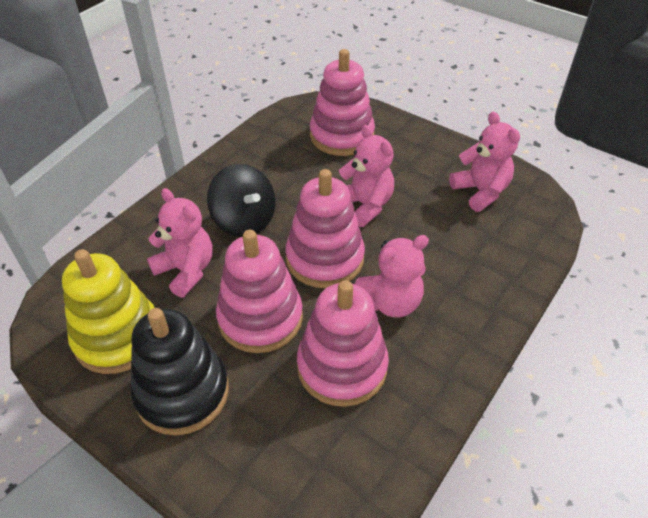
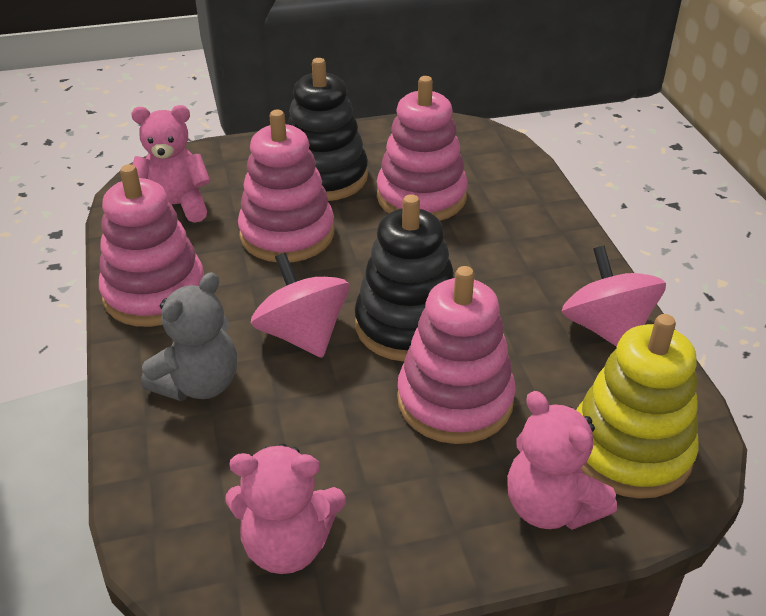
black spinning top: [207,164,276,237] = 1 -> none = 0
black stacking toy: [131,308,229,435] = 1 -> [287,58,368,201] [355,194,454,362] = 2
grey teddy bear: none = 0 -> [141,272,237,401] = 1
pink spinning top: none = 0 -> [251,253,349,358] [562,246,666,347] = 2
pink teddy bear: [147,188,213,298] [339,125,394,227] [355,235,429,317] [449,112,520,212] = 4 -> [131,105,210,223] [225,444,345,574] [507,391,617,530] = 3

